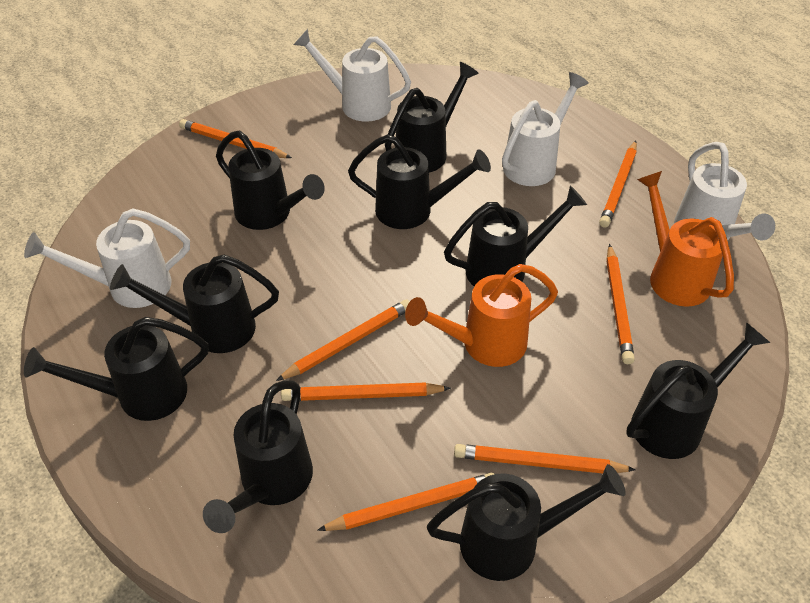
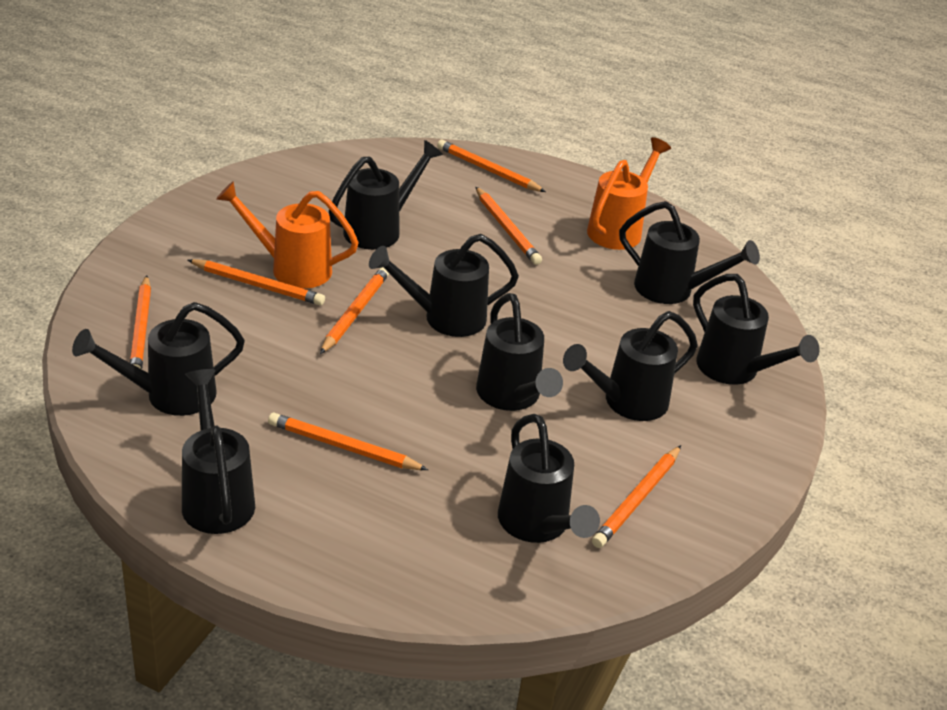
white watering can: [24,209,190,308] [294,29,411,122] [502,72,589,186] [674,142,775,241] = 4 -> none = 0

